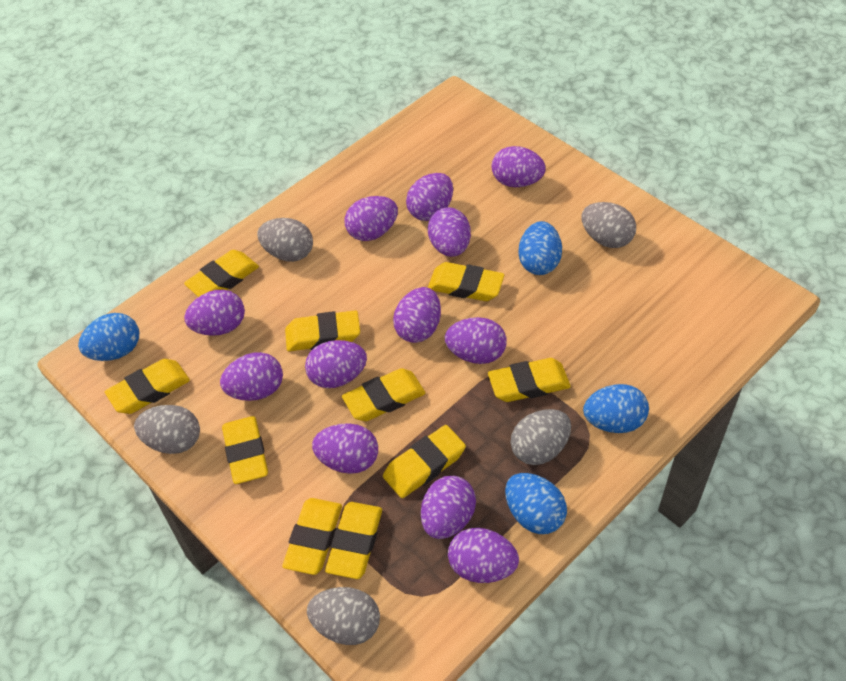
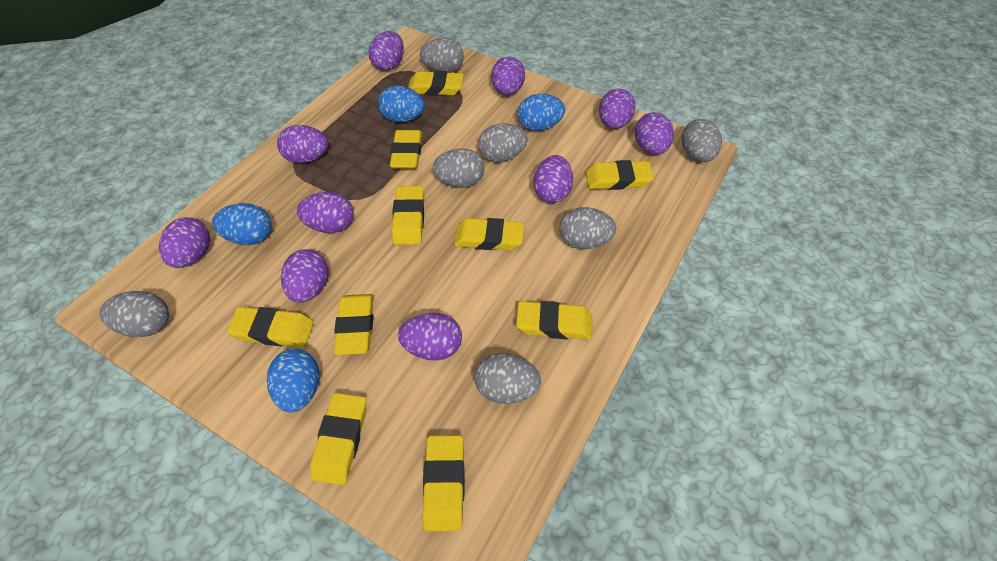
grey egg: [134,405,200,454] [257,218,313,262] [307,587,380,645] [511,409,571,465] [581,202,636,248] = 5 -> [99,291,169,337] [420,38,464,73] [432,148,484,188] [475,353,541,404] [478,123,528,162] [559,207,616,249] [681,119,722,162] = 7
purple egg: [184,290,245,336] [220,352,283,401] [305,340,367,388] [312,423,378,474] [345,196,398,241] [393,287,441,343] [406,173,453,221] [421,476,476,539] [428,207,471,257] [445,317,507,364] [448,528,519,583] [492,146,546,187] = 12 -> [159,217,210,268] [277,125,328,163] [281,249,328,303] [297,192,353,233] [369,31,404,71] [398,313,462,360] [491,56,525,95] [534,155,573,203] [599,89,636,129] [635,112,674,155] = 10

